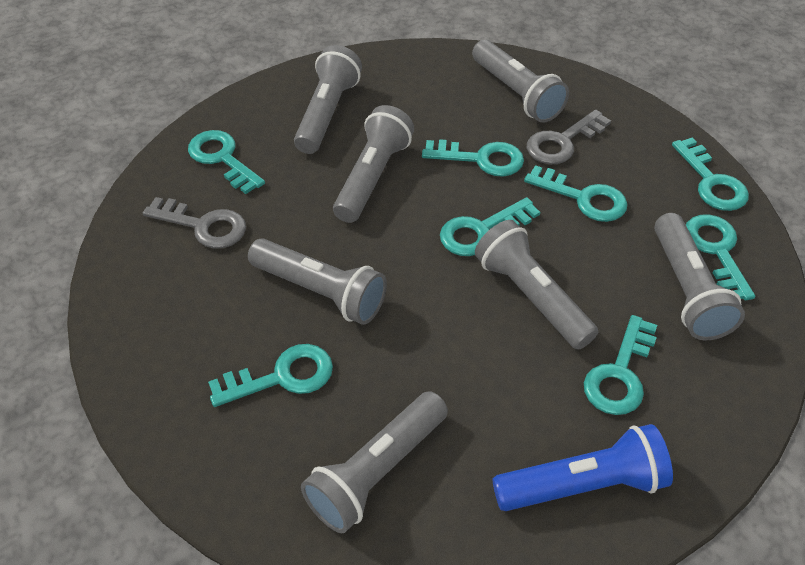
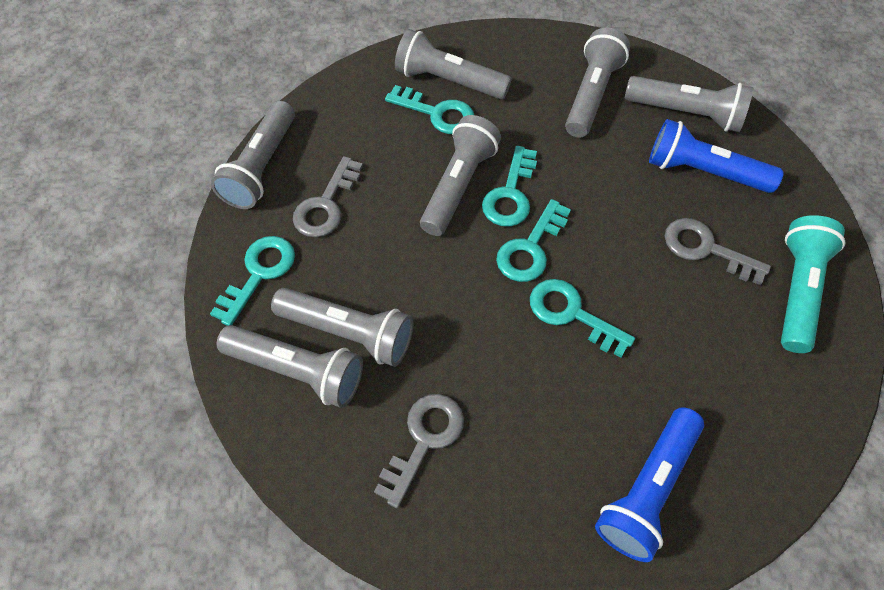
blue flashlight: [493,424,673,511] = 1 -> [595,407,704,562] [649,119,784,193] = 2
grey key: [143,197,246,249] [527,110,611,164] = 2 -> [293,156,363,237] [374,394,464,508] [665,218,771,285] = 3
turquoise flashlight: none = 0 -> [781,215,846,353] = 1
turquoise key: [188,130,265,194] [208,344,333,407] [422,139,524,177] [440,197,540,256] [524,165,628,222] [584,315,657,415] [672,137,749,211] [686,214,755,301] = 8 -> [210,236,295,326] [385,85,474,134] [482,146,537,227] [496,199,571,282] [530,279,635,358] = 5

